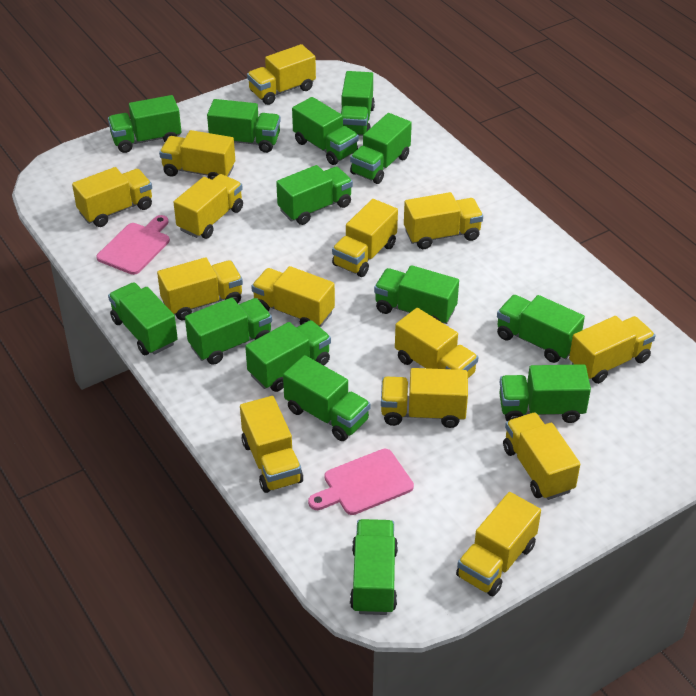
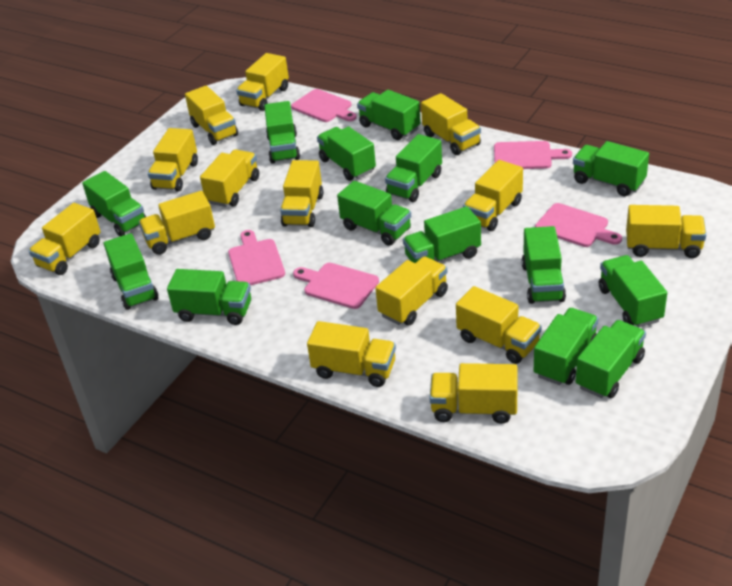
pink cutting board: [96,215,170,275] [308,449,414,515] = 2 -> [228,230,285,285] [291,89,357,122] [293,263,379,309] [494,141,572,169] [535,203,622,247] = 5

